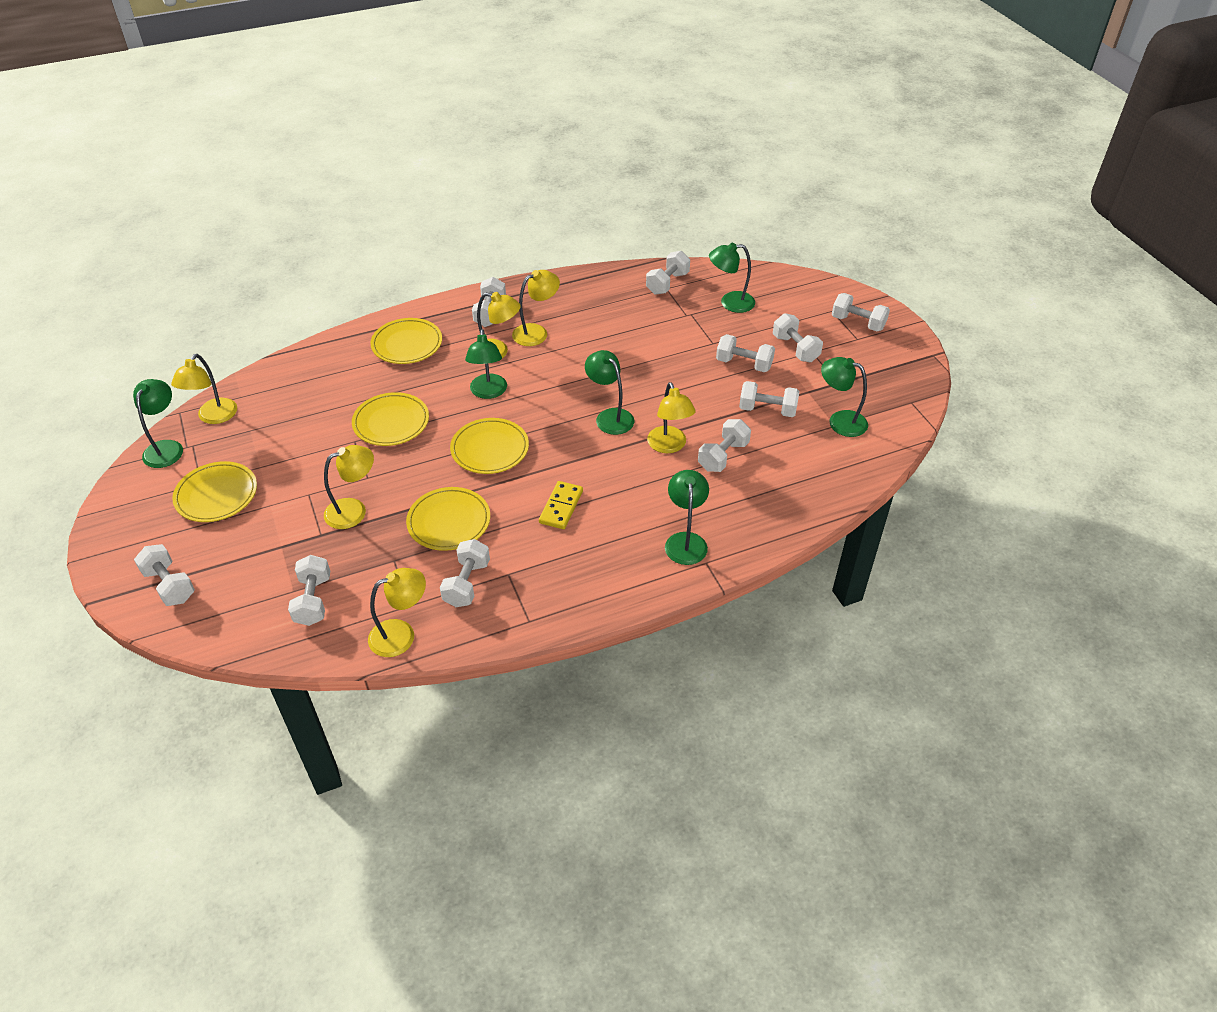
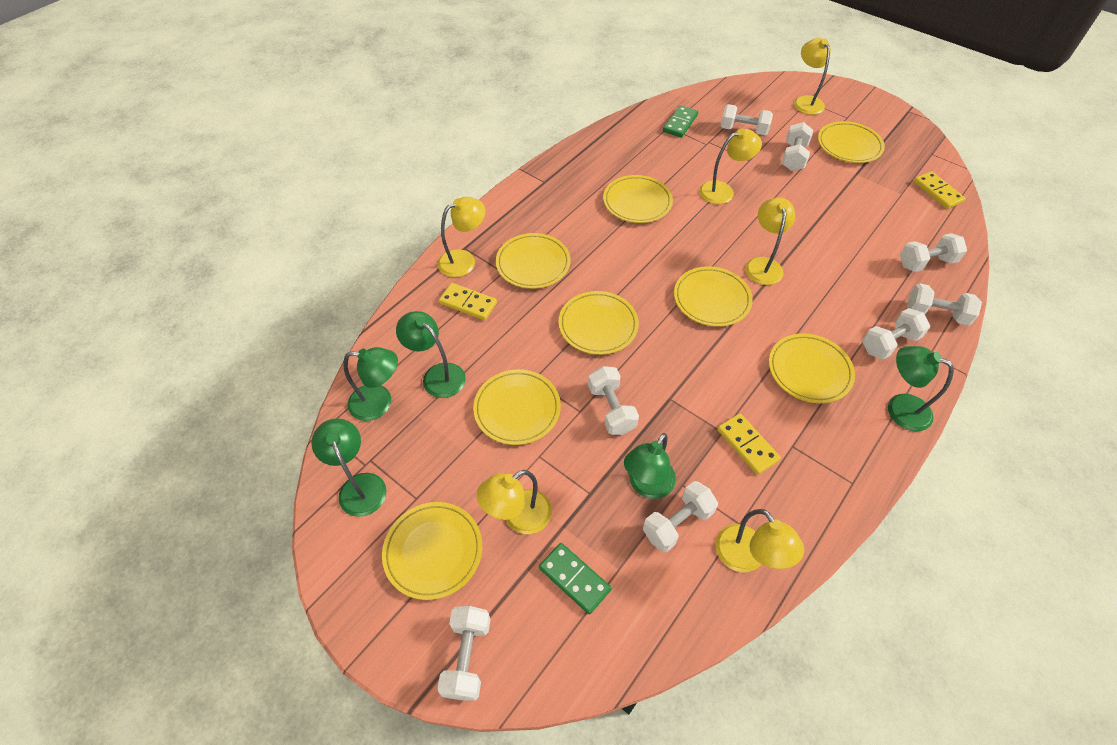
green domino: none = 0 -> [539,543,612,614] [663,106,698,138] = 2
green lamp: [133,379,183,468] [465,329,507,399] [585,350,634,435] [665,470,709,565] [709,243,755,313] [821,357,868,437] = 6 -> [311,418,387,517] [343,347,398,421] [396,311,466,398] [624,433,676,499] [888,346,954,432] = 5
white dumbbell: [134,544,195,606] [288,555,330,626] [440,539,490,607] [472,277,506,327] [646,251,690,295] [698,419,751,472] [716,334,775,372] [739,381,799,417] [773,313,823,362] [832,293,890,331] = 10 -> [437,606,490,701] [588,366,639,435] [643,481,718,552] [721,104,773,135] [782,122,813,171] [862,308,930,360] [900,233,967,272] [907,283,982,326] = 8
yellow domino: [539,481,583,529] = 1 -> [439,283,497,320] [717,414,781,475] [914,171,966,209] = 3
yellow plate: [172,461,257,522] [352,392,429,446] [371,318,442,364] [406,487,490,551] [450,418,529,474] = 5 -> [382,502,482,600] [473,369,561,445] [496,233,570,289] [558,291,639,355] [603,175,673,223] [674,266,753,327] [769,334,855,403] [818,121,885,163] = 8

